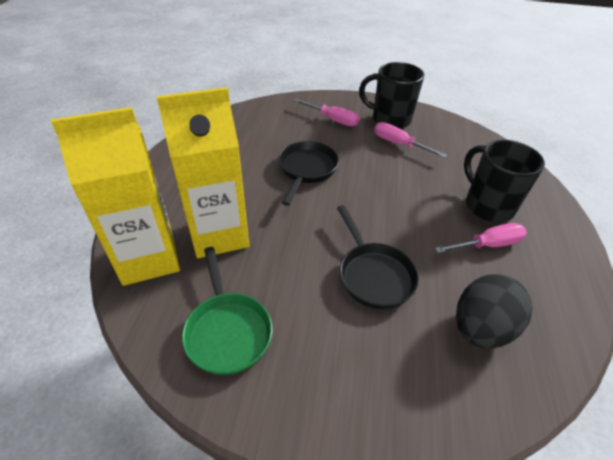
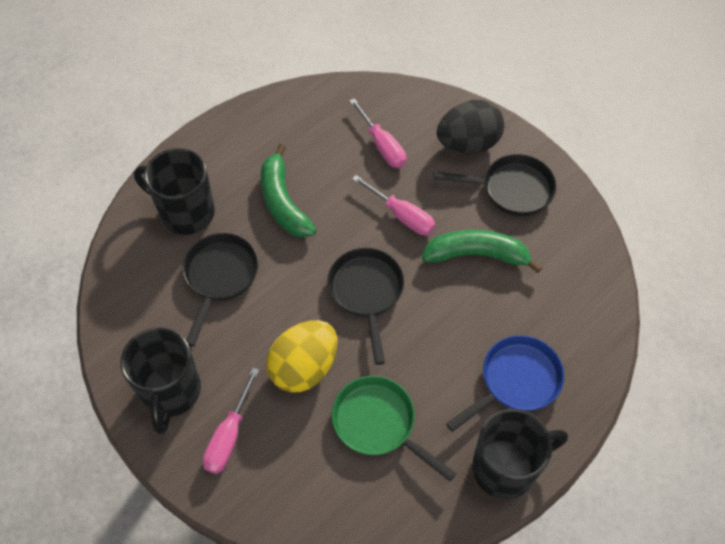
black mug: [359,62,424,129] [464,140,545,222] = 2 -> [121,327,201,434] [134,148,215,235] [472,409,568,499] = 3
black pan: [279,141,339,206] [337,205,419,309] = 2 -> [182,233,258,346] [328,248,404,365] [433,154,556,216] = 3
blue pan: none = 0 -> [446,335,564,432] = 1
green banana: none = 0 -> [261,144,316,238] [422,230,542,273] = 2
yellow carton: [51,107,180,286] [157,87,249,258] = 2 -> none = 0
yellow egg: none = 0 -> [266,320,337,392] = 1

